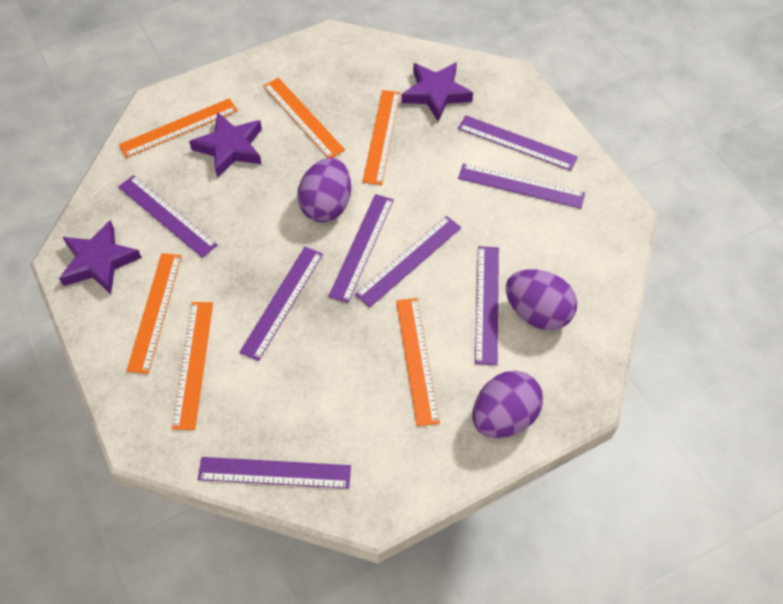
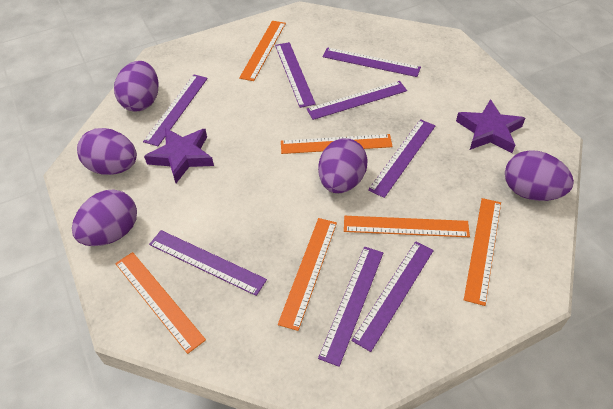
purple egg: [297,158,351,222] [472,371,543,438] [506,269,577,330] = 3 -> [72,189,137,246] [77,128,137,175] [114,61,159,112] [318,138,368,193] [505,150,574,201] = 5
purple star: [59,220,142,294] [189,112,262,178] [401,62,473,121] = 3 -> [144,128,214,183] [456,99,525,153] = 2

